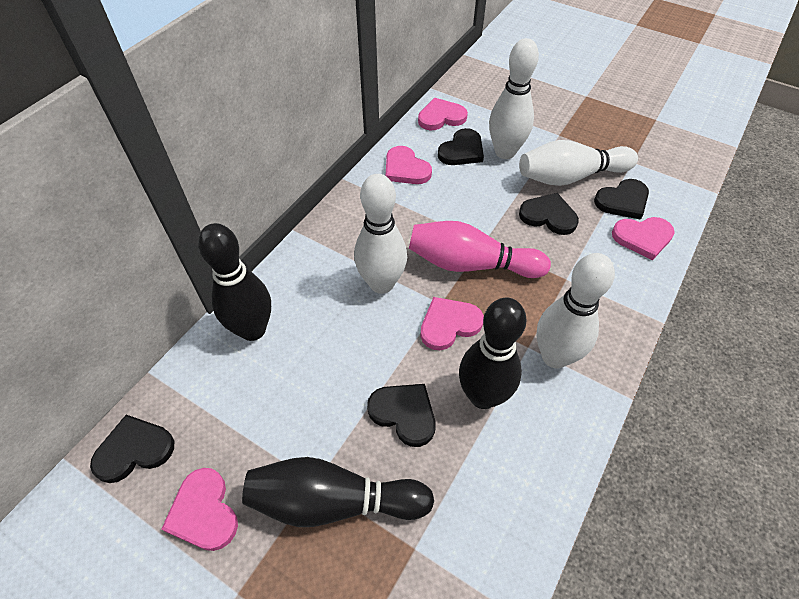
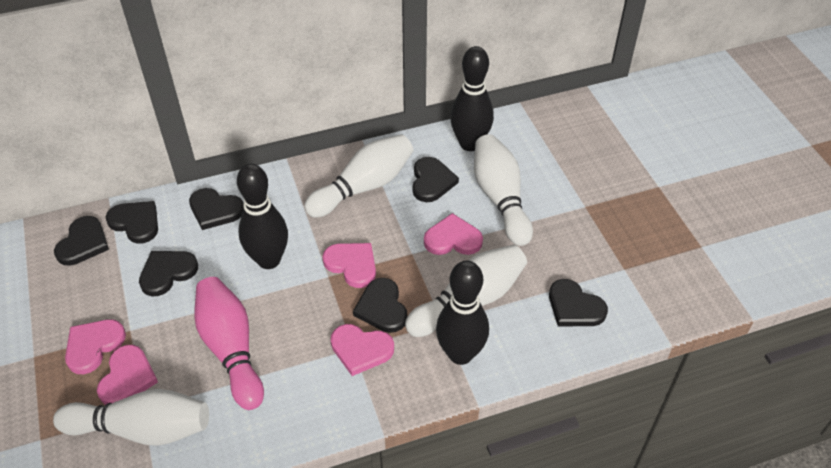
black heart: [90,415,174,483] [367,384,436,447] [438,128,484,165] [519,193,579,235] [594,179,649,220] = 5 -> [54,216,109,266] [106,201,158,243] [139,251,198,297] [189,188,244,230] [353,278,407,333] [413,157,459,202] [549,279,608,326] = 7

